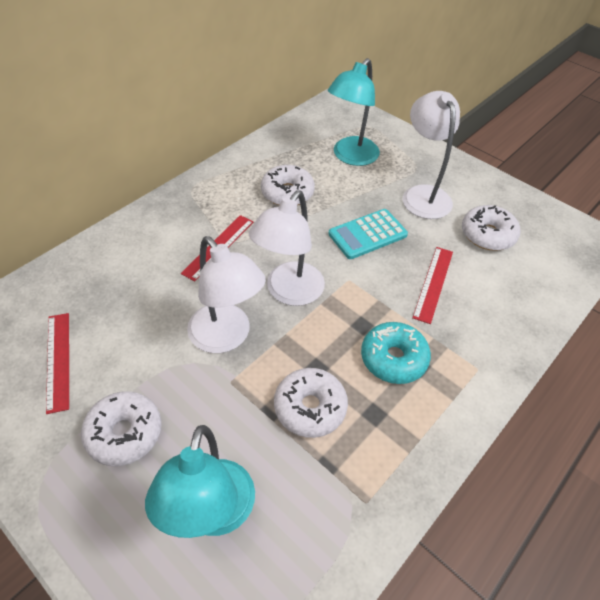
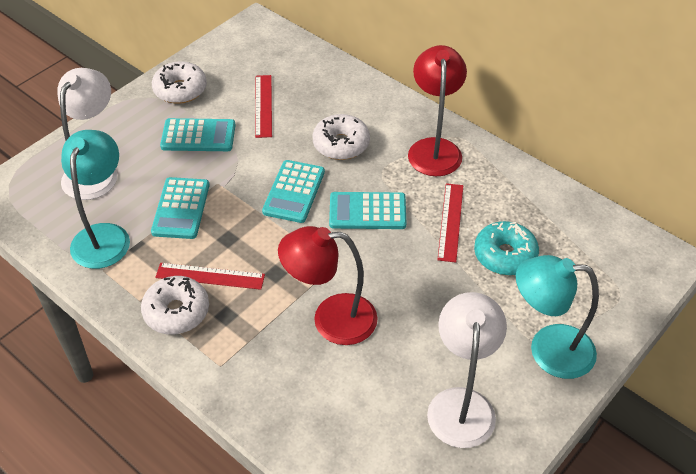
red lamp: none = 0 -> [278,226,378,345] [408,45,467,176] = 2
turquoise calculator: [328,209,408,259] = 1 -> [151,177,209,239] [160,118,235,151] [262,160,325,223] [329,192,406,229] = 4
white donut: [81,391,162,466] [261,165,315,205] [274,368,348,438] [462,205,520,251] = 4 -> [141,276,209,335] [152,61,207,104] [312,114,370,160] = 3
white lamp: [187,236,266,353] [249,190,325,306] [403,91,460,219] = 3 -> [57,68,117,200] [427,292,507,448] = 2

